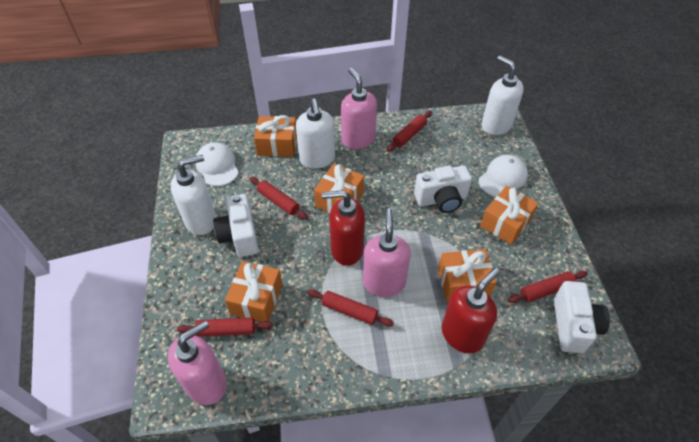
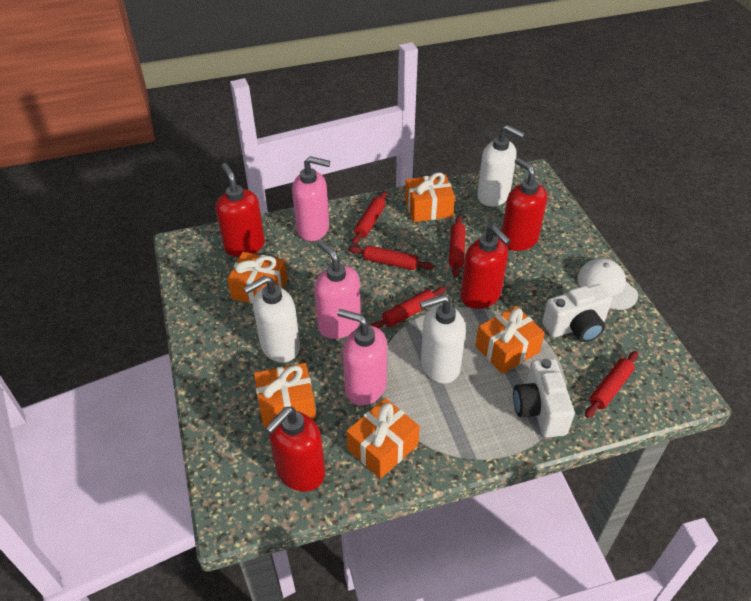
red soap dispenser: [322,190,365,266] [442,268,500,353] = 2 -> [216,163,265,257] [265,407,325,492] [461,225,511,309] [502,158,547,251] = 4
white camera: [213,194,259,257] [414,166,472,213] [554,281,610,353] = 3 -> [513,358,575,438] [542,284,612,342] = 2
white cap: [195,142,239,186] [479,155,528,197] = 2 -> [577,258,638,310] = 1

